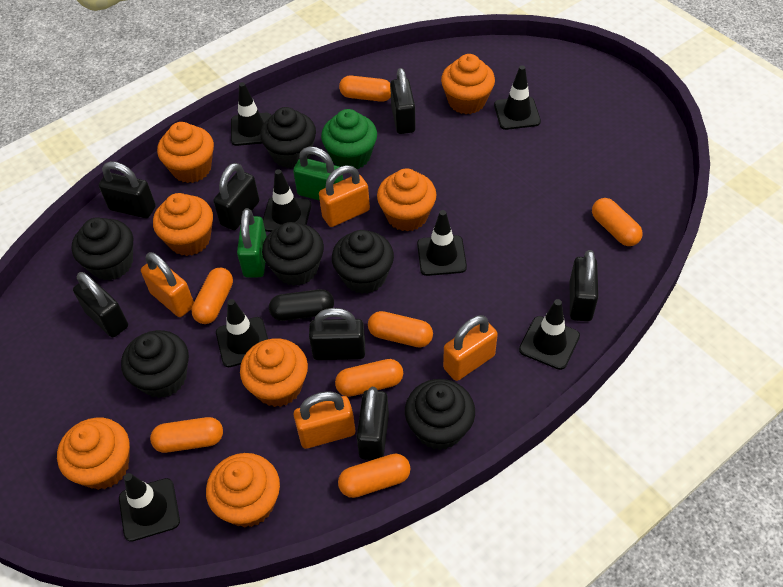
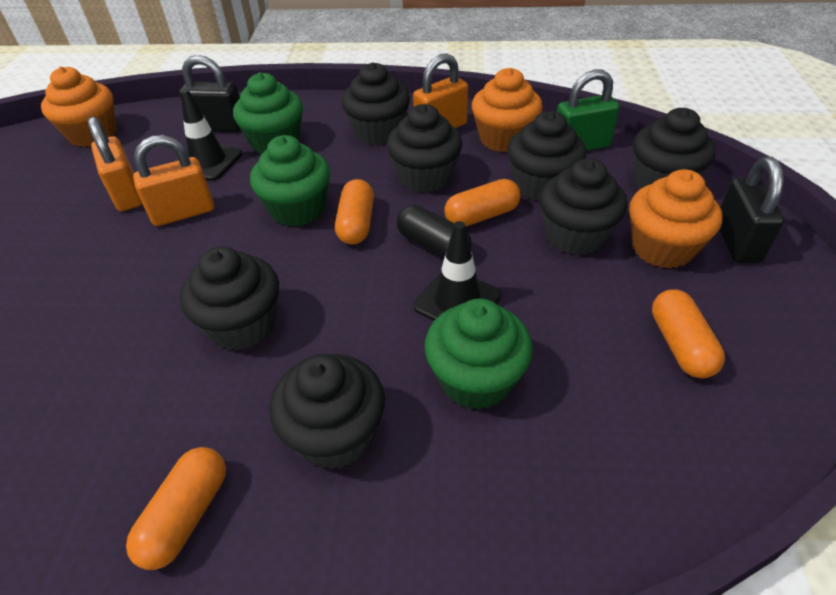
black cupcake: [71,217,133,281] [121,330,189,398] [260,107,316,168] [262,222,324,286] [332,230,394,294] [405,379,475,450] = 6 -> [180,247,279,351] [269,354,385,469] [341,62,410,145] [387,104,462,193] [507,111,586,201] [540,158,628,255] [633,108,716,188] = 7
black padlock: [73,272,128,337] [99,161,156,218] [213,163,259,230] [309,308,365,360] [356,387,389,460] [390,68,415,134] [570,250,598,321] = 7 -> [179,55,241,132] [719,157,785,263] = 2
black traffic cone: [119,473,180,542] [216,299,268,367] [231,82,271,146] [263,169,311,232] [417,210,467,276] [494,65,541,130] [519,299,580,370] = 7 -> [180,89,242,181] [414,221,502,321] = 2
green cupcake: [321,109,377,169] = 1 -> [233,73,303,154] [250,135,330,227] [425,298,533,410] = 3
green padlock: [237,208,267,278] [293,146,343,201] = 2 -> [557,69,620,151] = 1
orange capsule: [150,417,223,453] [191,267,233,324] [335,359,403,397] [338,454,411,498] [339,76,391,102] [368,311,433,348] [592,198,643,246] = 7 -> [126,447,226,570] [335,179,374,245] [445,179,521,227] [652,290,725,379] = 4
orange cupcake: [57,418,130,490] [153,193,213,256] [157,122,214,183] [206,453,280,527] [240,338,308,407] [377,168,436,232] [441,54,495,114] = 7 -> [41,66,116,147] [472,68,543,152] [629,169,723,268] = 3
orange padlock: [141,252,194,317] [294,391,355,449] [319,165,370,227] [443,315,498,381] = 4 -> [88,116,143,211] [133,135,214,226] [413,53,468,128] = 3

